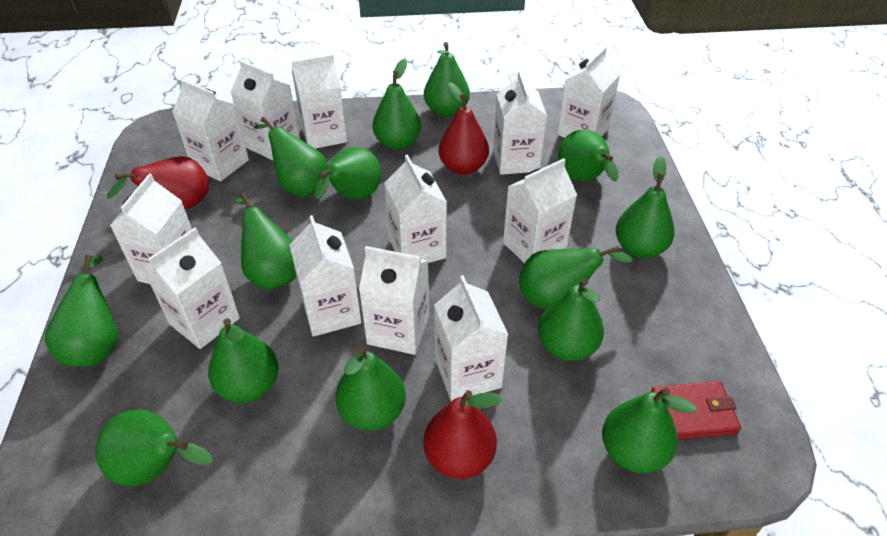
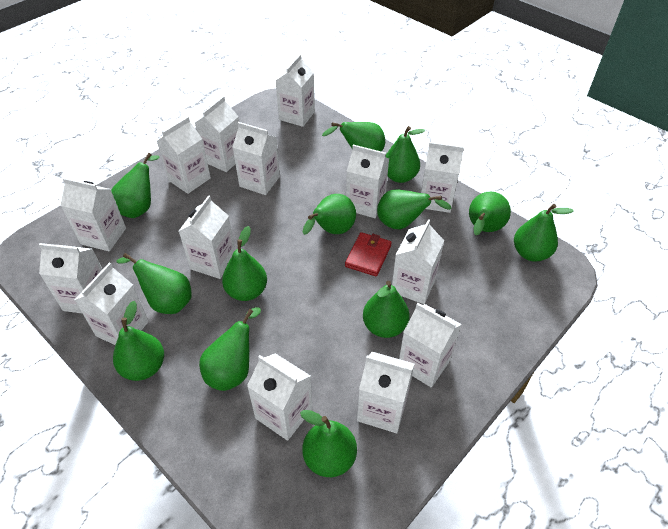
green pear: [45,255,118,367] [95,410,213,486] [208,318,279,403] [235,192,296,290] [254,117,328,197] [314,147,381,200] [335,347,406,431] [373,59,421,150] [424,42,470,117] [519,246,633,309] [538,278,604,361] [558,130,618,182] [602,387,697,473] [616,156,675,258] = 14 -> [111,153,160,218] [113,301,164,381] [116,253,192,314] [199,307,261,391] [222,226,267,301] [300,410,357,477] [302,194,356,235] [322,122,385,152] [363,281,410,338] [377,189,452,229] [385,126,425,183] [469,192,511,235] [514,204,574,261] = 13
red pear: [107,156,209,209] [423,390,502,479] [439,83,489,175] = 3 -> none = 0
white carton: [110,174,192,284] [143,227,240,349] [172,79,249,182] [231,60,300,160] [289,215,362,337] [291,54,347,149] [359,246,429,355] [385,154,447,263] [434,275,508,402] [493,71,547,175] [503,158,577,263] [557,46,620,138] = 12 -> [39,243,103,313] [60,178,126,251] [75,263,149,345] [157,116,211,194] [179,195,235,279] [195,96,239,172] [233,122,280,195] [247,353,313,441] [276,54,315,127] [346,145,389,218] [357,352,414,433] [392,219,444,304] [399,303,462,387] [421,142,464,213] = 14

